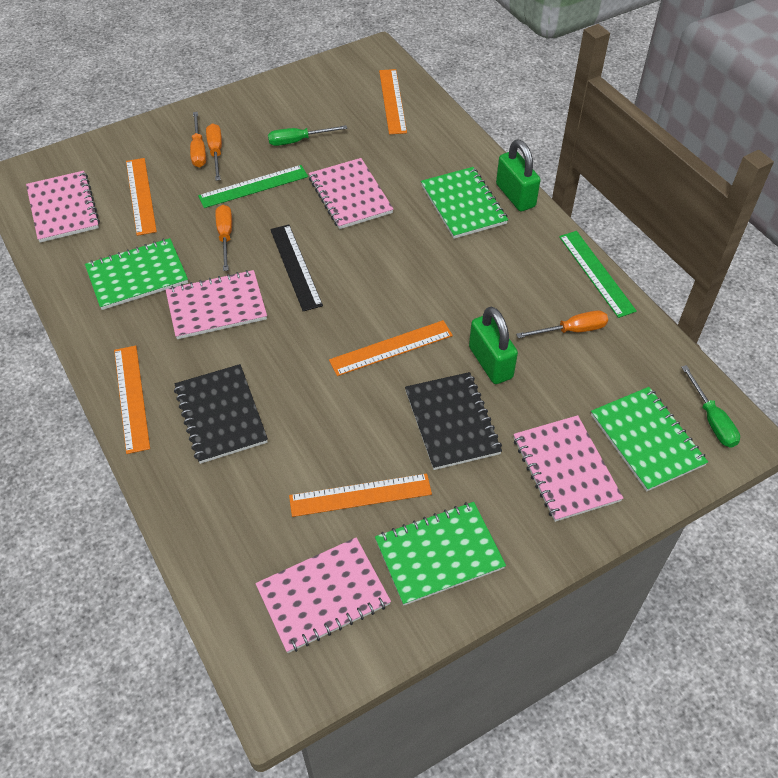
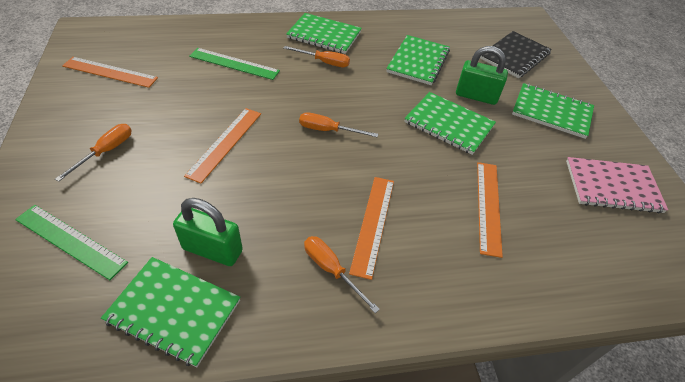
black notebook: [174,364,268,464] [405,372,502,470] = 2 -> [480,31,552,78] = 1
black ruler: [270,225,323,311] = 1 -> none = 0
green notebook: [85,238,188,310] [375,502,506,606] [421,167,508,239] [591,387,708,491] = 4 -> [101,257,240,367] [286,13,362,54] [386,35,450,85] [404,92,496,155] [512,83,594,139] = 5
green screwdriver: [268,125,347,146] [681,365,740,448] = 2 -> none = 0
orange ruler: [114,346,150,454] [126,158,157,236] [289,473,432,517] [329,320,453,376] [379,69,407,134] = 5 -> [62,57,158,88] [184,108,261,183] [349,177,394,280] [477,162,503,258] = 4
pink notebook: [26,171,100,243] [165,270,267,339] [255,537,391,653] [309,158,394,229] [513,415,623,522] = 5 -> [566,157,668,214] = 1

